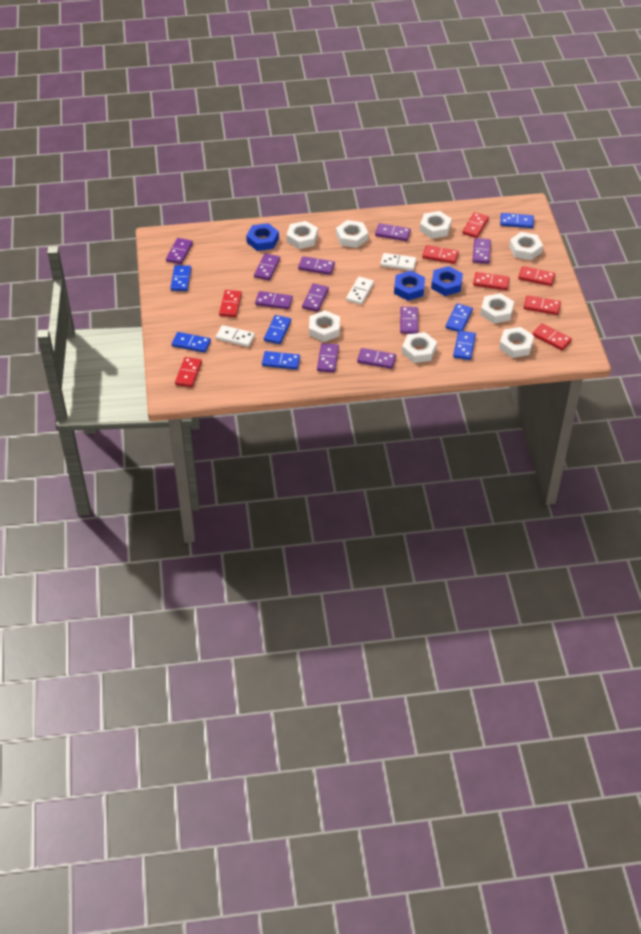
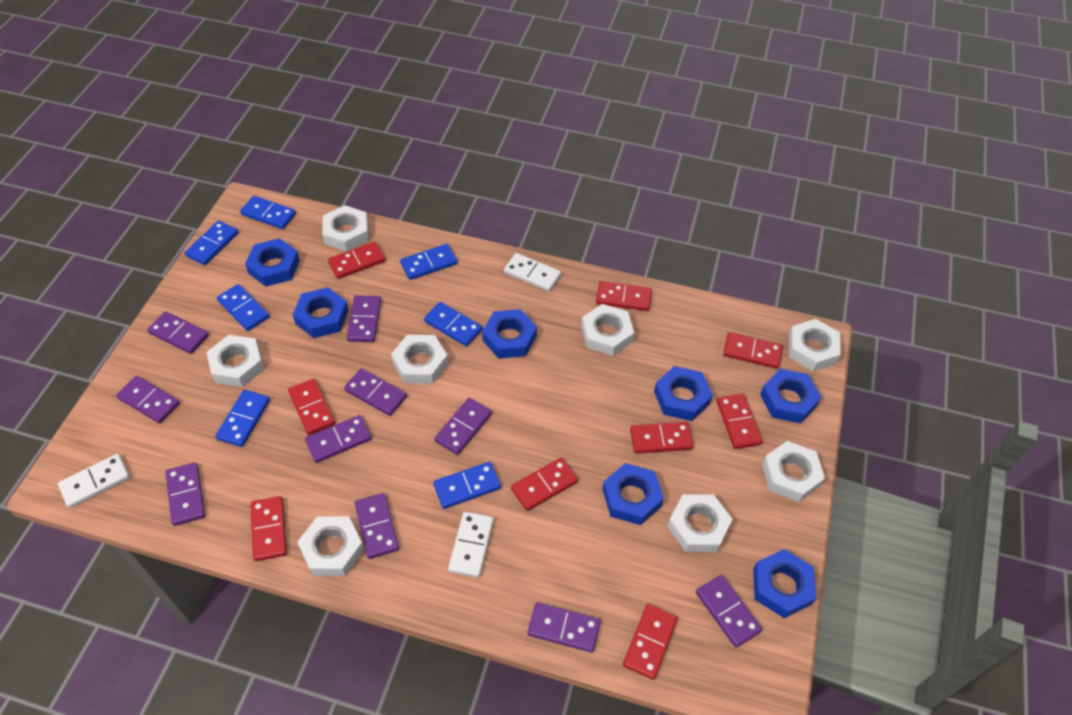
blue nut: [246,223,279,251] [394,271,425,301] [431,266,463,296] = 3 -> [245,238,300,286] [293,287,349,338] [482,309,537,359] [602,463,664,525] [654,366,713,421] [753,549,816,618] [760,369,821,423] = 7
red domino: [175,357,202,387] [219,290,242,317] [422,245,459,264] [462,212,489,238] [473,272,510,290] [518,266,555,286] [524,295,561,315] [532,324,572,351] = 8 -> [250,496,287,561] [288,379,335,435] [328,242,386,279] [511,458,578,511] [596,281,652,311] [623,604,678,680] [630,422,694,454] [716,393,763,449] [723,332,783,369] = 9

